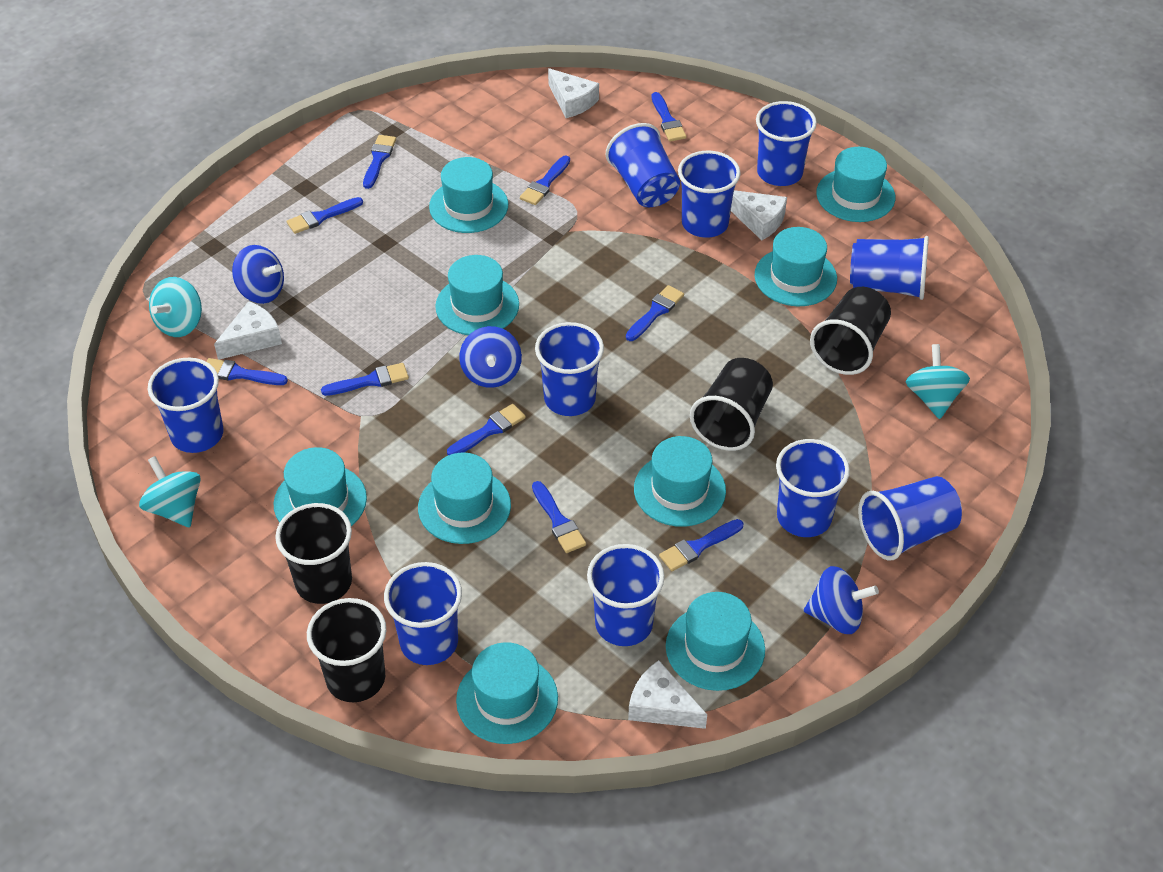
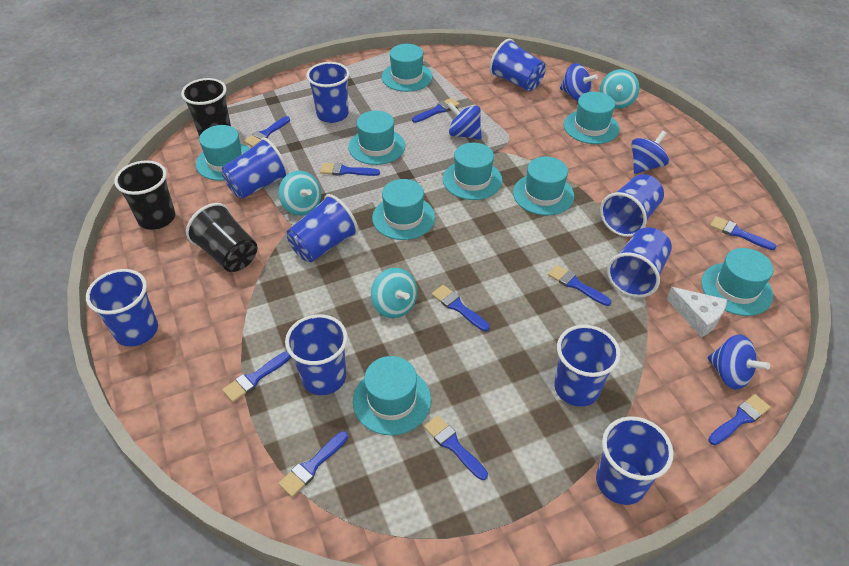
black cup: [275,503,352,604] [307,598,386,702] [690,358,773,451] [810,287,891,375] = 4 -> [114,160,175,230] [181,78,231,136] [186,203,257,272] = 3
blue spinning top: [232,245,284,304] [459,326,522,388] [804,566,879,634] = 3 -> [447,102,482,140] [560,63,598,101] [631,131,669,174] [708,334,770,390] = 4
white cheese: [214,301,282,360] [548,68,599,118] [628,660,707,729] [731,190,787,240] = 4 -> [667,287,727,337] = 1

